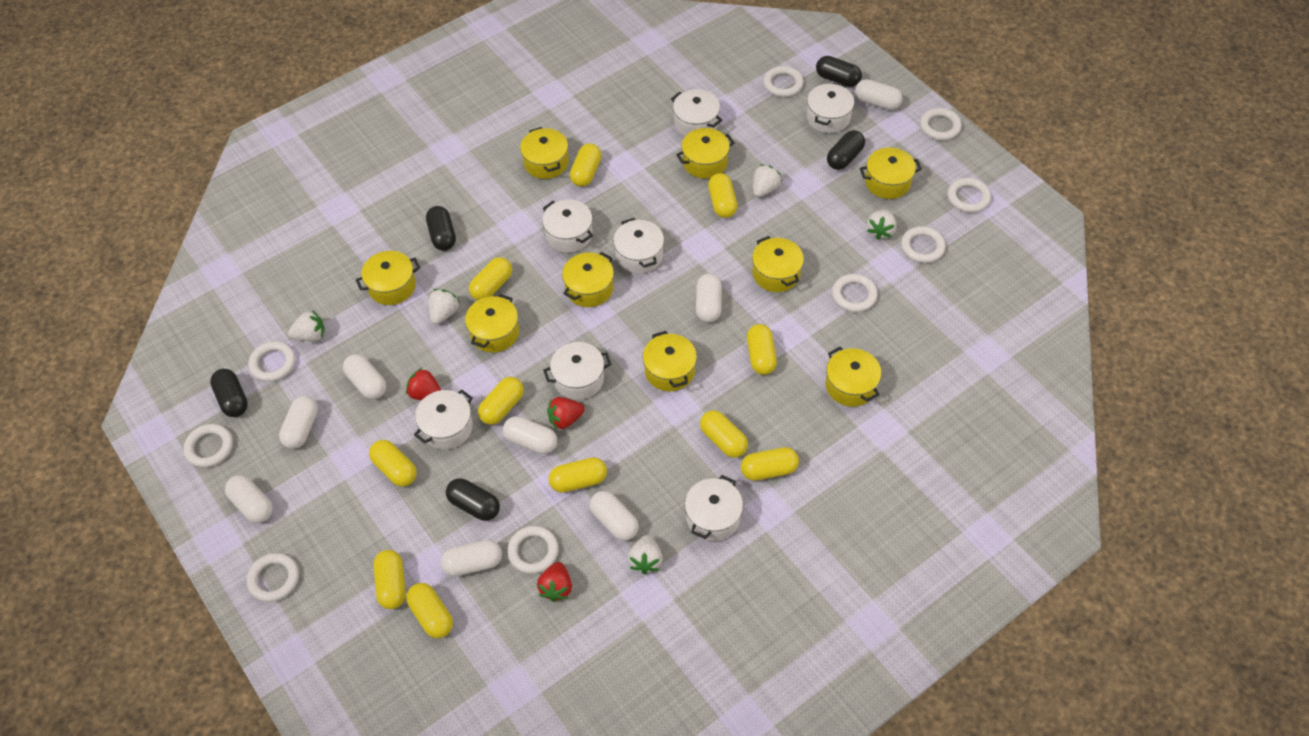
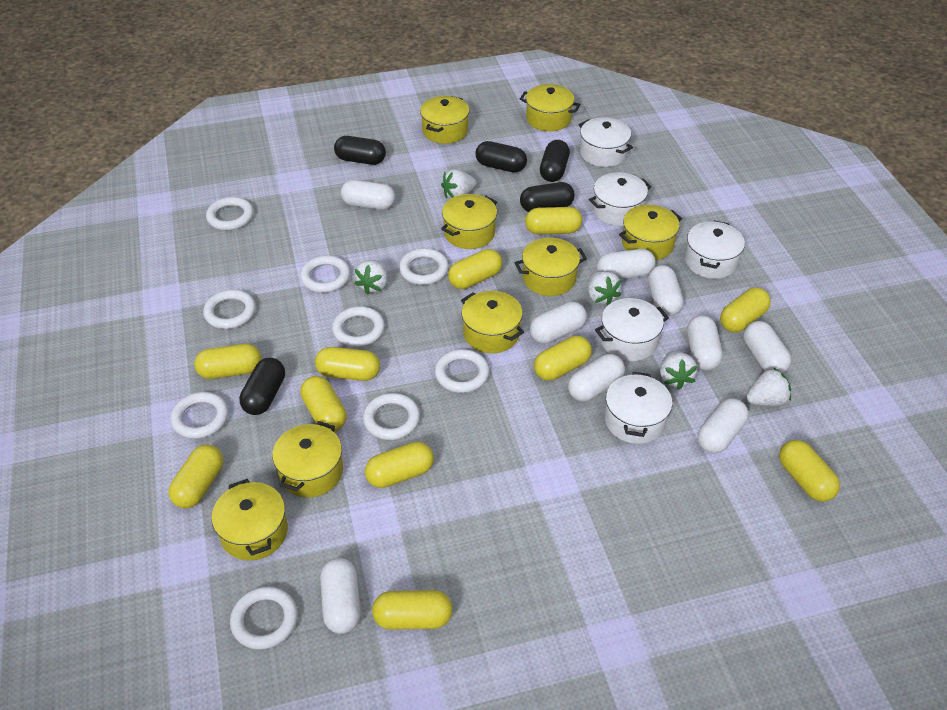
red strawberry: [406,368,441,400] [537,562,572,602] [547,397,585,430] = 3 -> none = 0
white capsule: [225,475,273,523] [279,396,318,449] [343,354,386,399] [441,540,502,576] [503,416,557,454] [590,491,639,541] [696,274,722,323] [855,79,903,110] = 8 -> [320,558,361,634] [341,180,395,210] [530,302,587,344] [568,354,625,402] [597,249,656,279] [648,265,684,316] [687,315,723,371] [697,398,749,454] [743,321,791,373] = 9
white pot: [414,390,473,449] [542,200,593,253] [543,342,611,400] [613,218,664,274] [671,89,722,136] [685,475,743,541] [807,82,854,133] = 7 -> [579,117,633,167] [589,172,652,226] [595,298,669,361] [605,372,672,444] [685,220,745,279] = 5
yellow pot: [356,251,420,305] [465,294,519,353] [520,127,569,179] [562,252,614,307] [643,331,697,391] [676,128,735,179] [752,236,804,292] [825,347,882,407] [860,147,922,199] = 9 -> [211,479,288,561] [272,421,343,498] [420,96,470,144] [441,194,497,249] [461,291,524,353] [515,238,587,296] [520,84,581,131] [619,205,682,260] = 8

